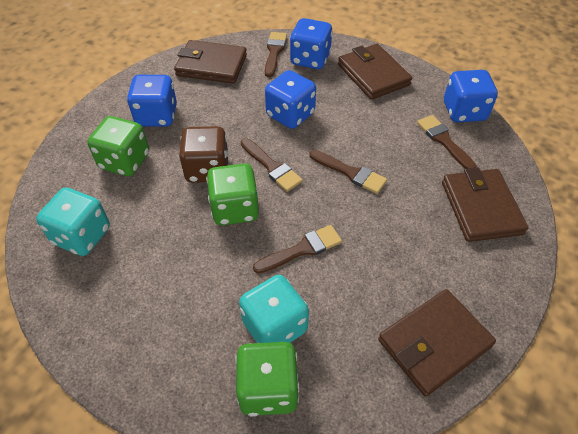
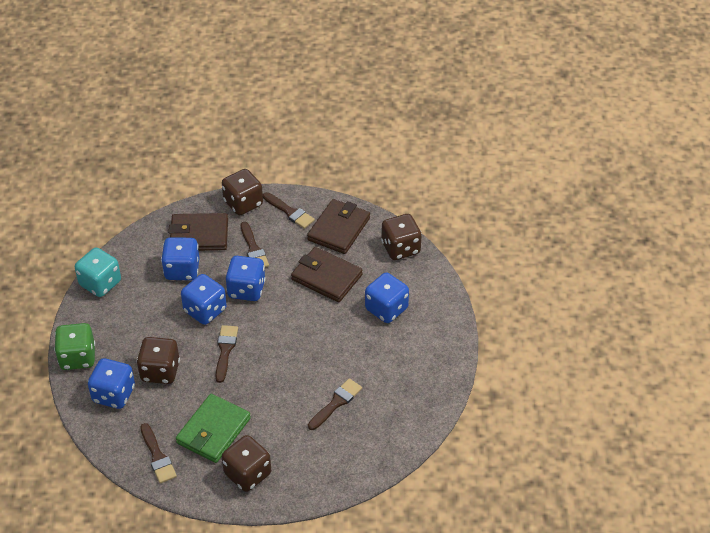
blue dice: [127,75,177,127] [265,70,316,129] [290,18,333,69] [444,70,498,122] = 4 -> [88,358,135,409] [161,237,199,280] [181,274,227,325] [226,256,266,301] [365,273,409,323] = 5
brown dice: [179,126,229,183] = 1 -> [137,337,180,384] [222,169,263,215] [222,435,271,492] [381,214,422,260] = 4
brown wallet: [174,40,247,84] [338,44,412,100] [378,289,496,396] [442,167,528,242] = 4 -> [168,213,228,251] [291,247,363,302] [307,199,370,254] = 3
green dice: [87,116,149,176] [206,163,259,225] [235,342,299,417] = 3 -> [54,323,95,370] = 1
green wallet: none = 0 -> [176,394,251,463] = 1
turquoise dice: [36,188,110,256] [239,275,309,343] = 2 -> [75,248,121,297] = 1

